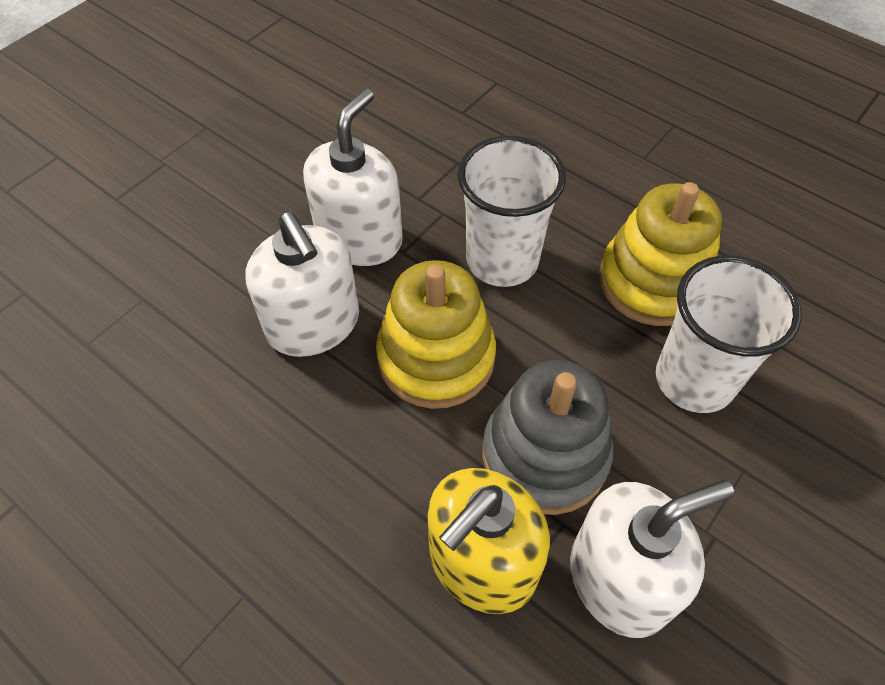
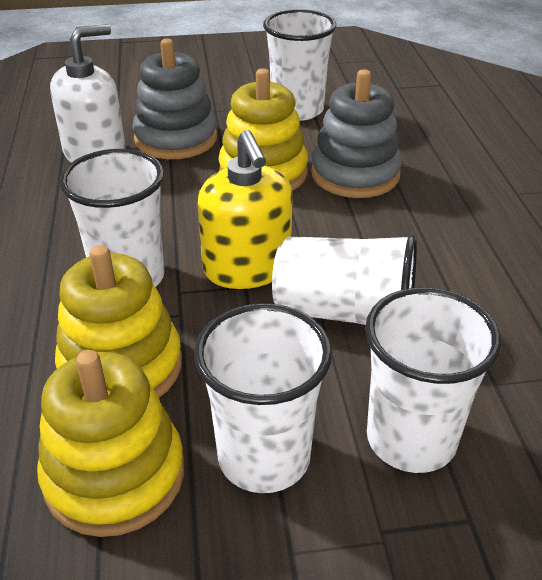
grey stacking toy: [482,360,613,515] = 1 -> [132,39,217,159] [311,69,402,198] = 2
white cup: [458,136,566,287] [656,255,802,413] = 2 -> [60,149,165,287] [194,303,332,493] [263,9,336,121] [272,233,417,325] [365,287,501,473] = 5
white soap dispenser: [245,212,359,357] [303,89,403,266] [570,479,734,638] = 3 -> [50,24,126,163] = 1
yellow stacking toy: [376,260,496,409] [599,182,722,326] = 2 -> [37,350,184,537] [55,245,182,398] [218,68,308,191] = 3

